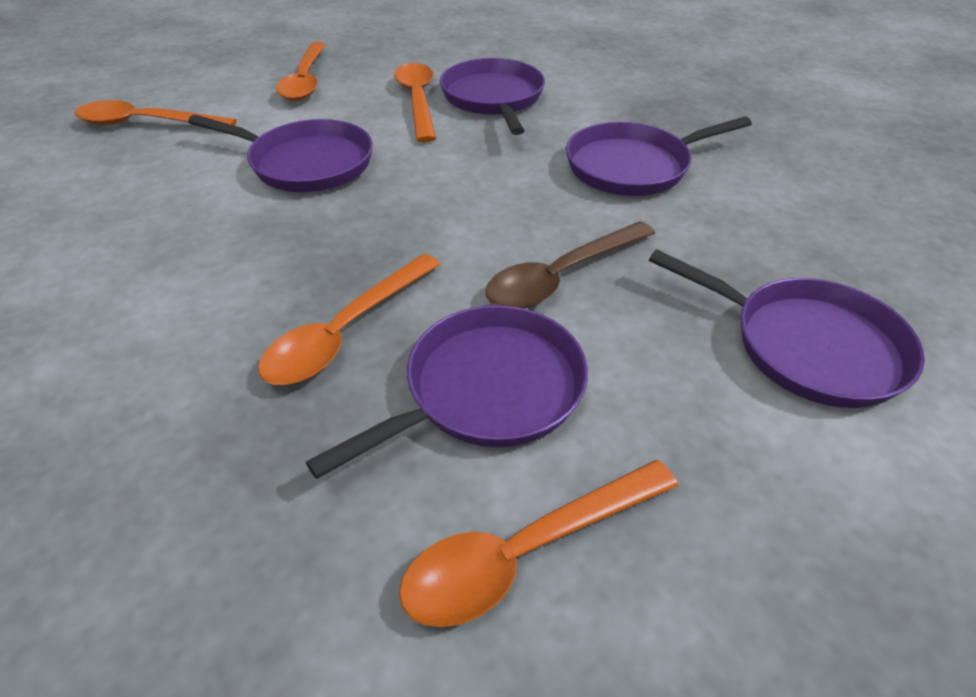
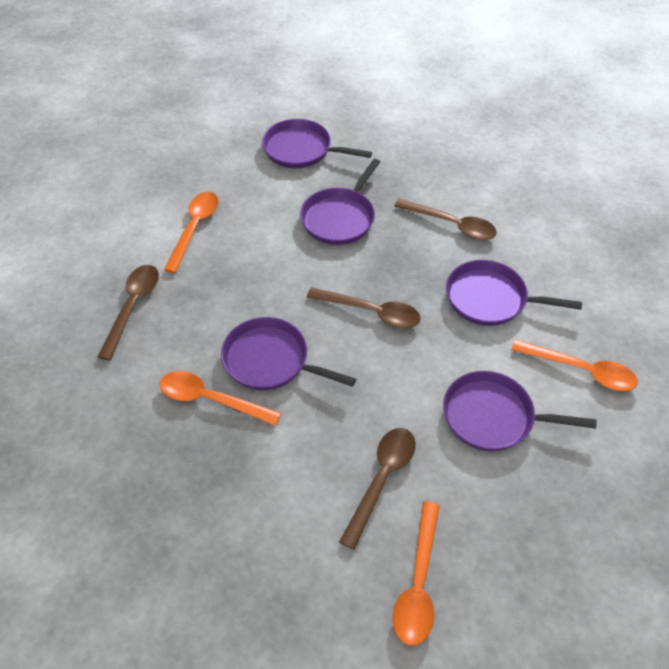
brown spoon: [485,221,655,308] = 1 -> [98,265,159,361] [307,287,421,328] [339,428,416,550] [394,199,497,240] = 4
orange spoon: [74,100,237,126] [258,254,440,385] [276,42,326,101] [394,63,436,143] [399,460,678,627] = 5 -> [160,371,281,426] [164,192,219,273] [393,501,440,645] [512,339,638,391] = 4

